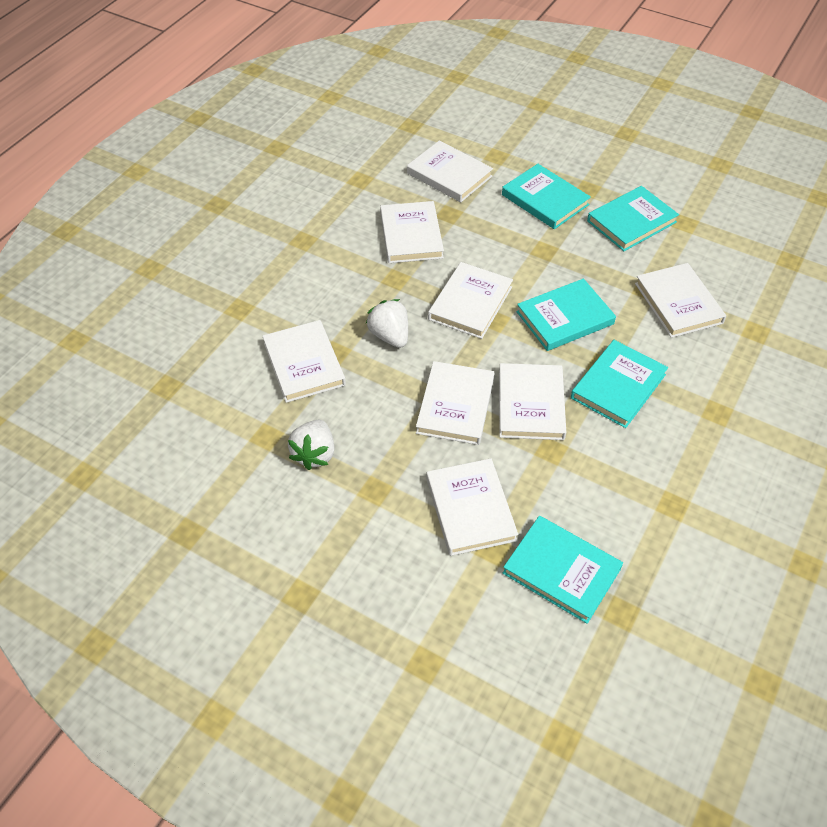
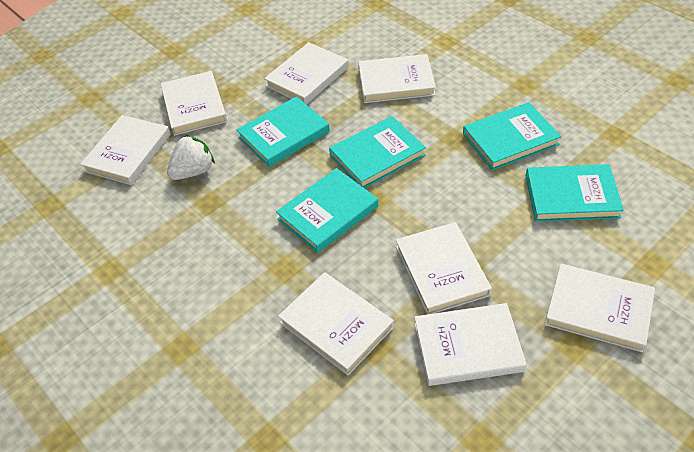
white strawberry: [288,420,335,470] [366,299,408,348] = 2 -> [167,135,215,180] = 1

